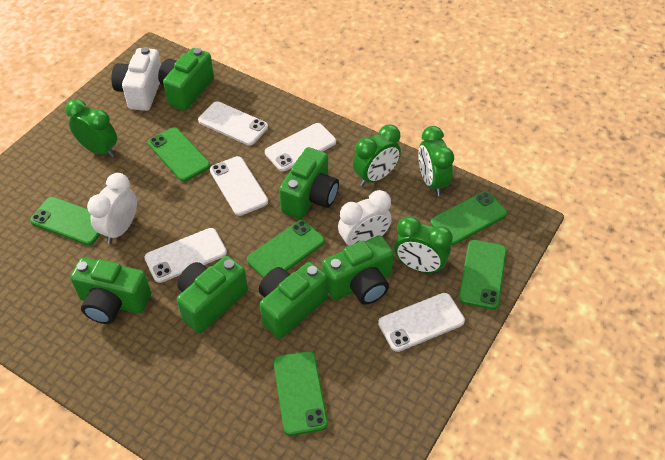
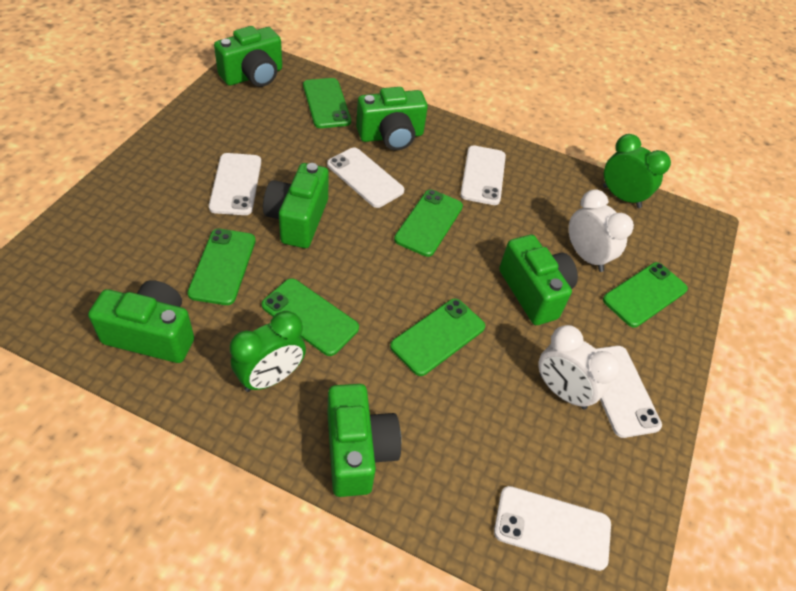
green clock: [65,99,117,158] [353,125,401,186] [394,216,453,274] [418,126,454,196] = 4 -> [230,311,306,392] [603,134,671,208] = 2
white camera: [111,47,161,111] = 1 -> none = 0

